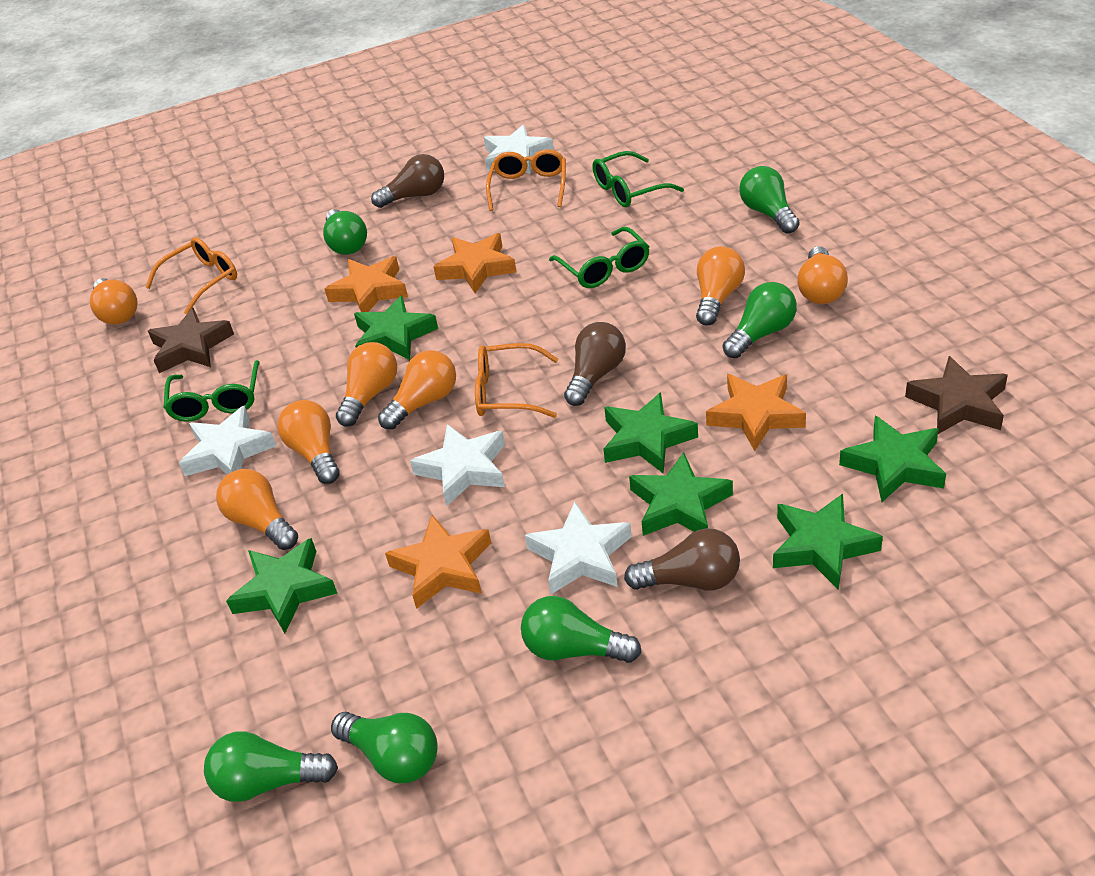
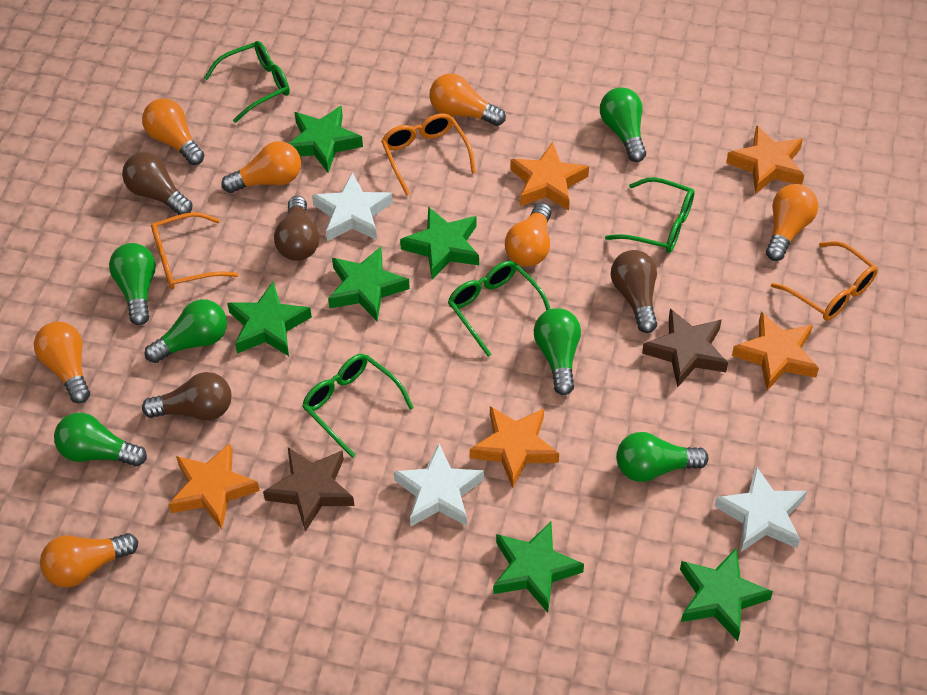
brown light bulb: [371,154,444,208] [564,322,626,406] [624,528,740,590] = 3 -> [122,152,193,215] [142,372,232,420] [274,196,319,261] [611,250,657,333] = 4
green glasses: [163,360,260,422] [549,227,650,288] [592,151,684,207] = 3 -> [204,41,290,123] [302,354,414,458] [448,261,550,357] [605,177,695,253] = 4
orange star: [325,256,408,312] [385,515,491,609] [434,233,516,293] [706,374,806,451] = 4 -> [168,443,260,529] [470,406,559,488] [510,142,589,210] [726,125,804,194] [732,312,819,391] = 5
white star: [179,405,276,476] [410,424,505,506] [484,125,554,174] [525,502,632,594] = 4 -> [312,172,393,241] [393,444,484,526] [715,466,807,552] = 3

